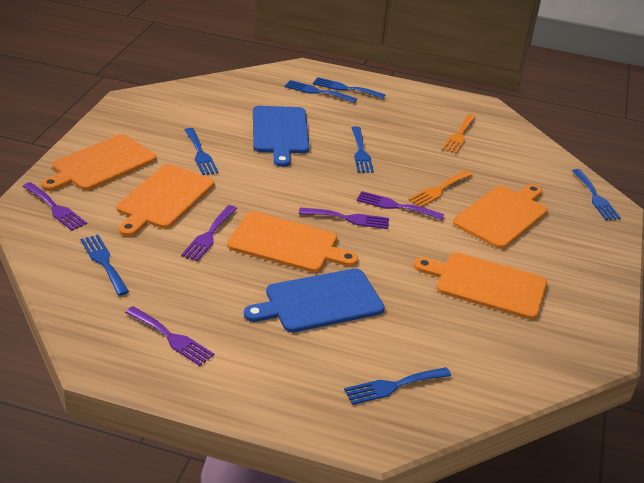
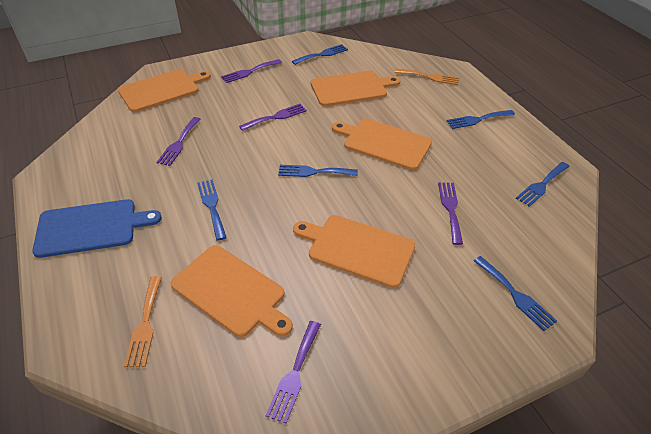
blue cutting board: [244,268,385,332] [253,106,309,167] = 2 -> [32,199,162,258] = 1
blue fork: [80,235,129,296] [185,128,219,175] [284,80,357,103] [313,77,385,99] [344,367,451,405] [352,126,374,173] [572,169,621,220] = 7 -> [197,179,227,241] [278,165,358,177] [292,44,348,65] [447,110,515,129] [474,256,557,331] [516,162,570,207] = 6

